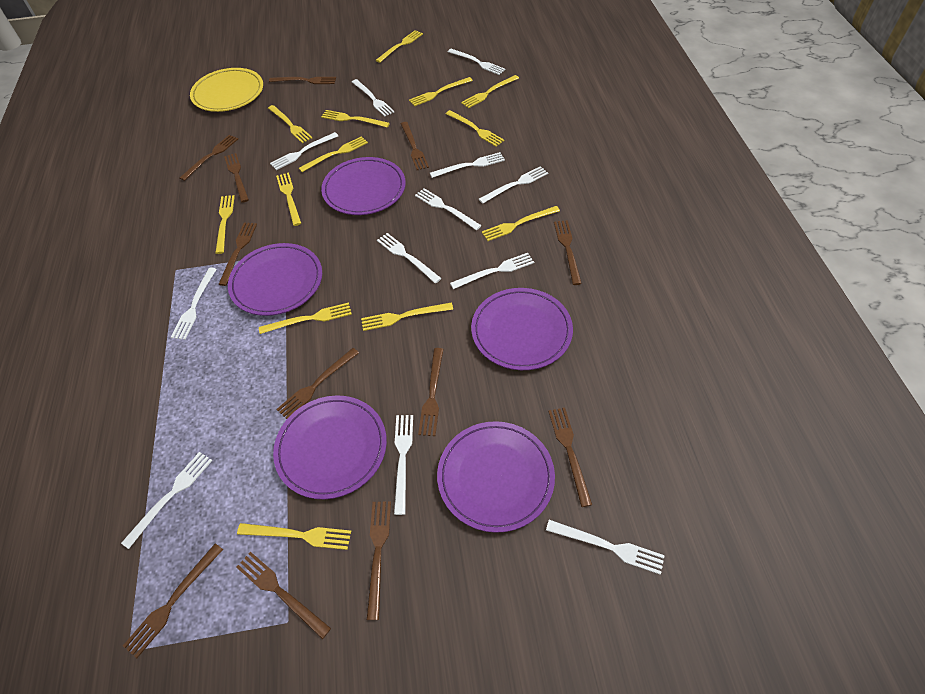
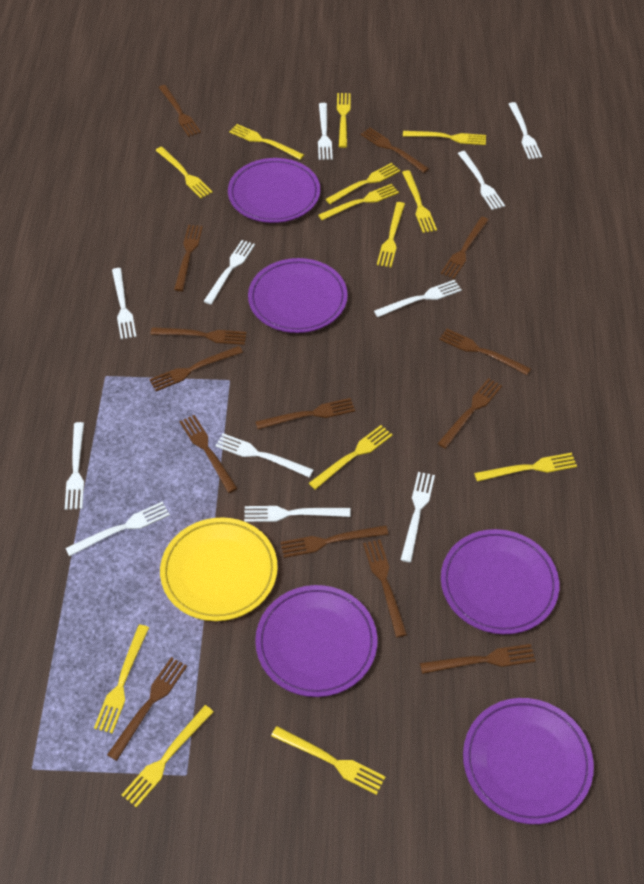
brown fork: [123,543,223,658] [180,135,238,181] [218,223,257,286] [224,153,249,203] [236,552,331,639] [269,77,336,84] [276,348,359,419] [367,502,391,620] [401,122,429,170] [418,348,443,436] [548,408,592,507] [554,220,582,285] = 12 -> [107,657,187,761] [149,346,243,391] [151,327,247,345] [159,85,201,137] [174,225,203,291] [179,415,238,493] [255,398,355,429] [280,525,388,558] [361,128,429,173] [363,539,407,637] [420,644,535,674] [437,378,502,449] [439,329,531,375] [441,217,489,279] = 14
white fork: [121,452,213,549] [171,268,217,340] [270,132,338,170] [352,79,394,117] [377,233,442,283] [394,415,413,515] [415,188,482,230] [430,152,505,178] [448,49,506,75] [450,253,534,289] [479,166,548,204] [546,520,665,575] = 12 -> [65,422,84,510] [65,502,170,557] [112,268,136,339] [204,240,255,304] [215,433,314,478] [244,506,351,522] [318,103,333,160] [374,280,462,317] [401,472,435,562] [458,151,505,210] [509,102,542,159] = 11

